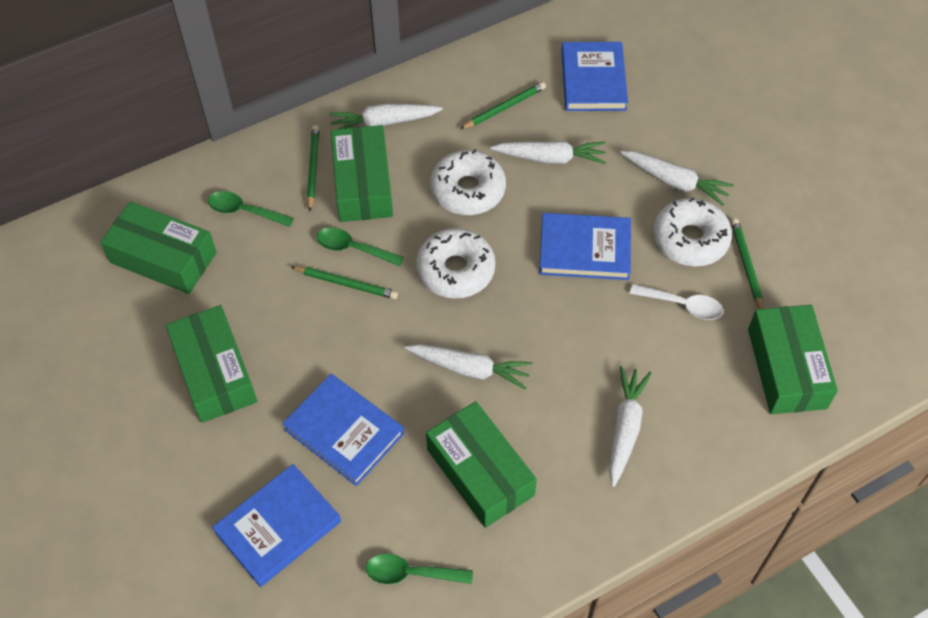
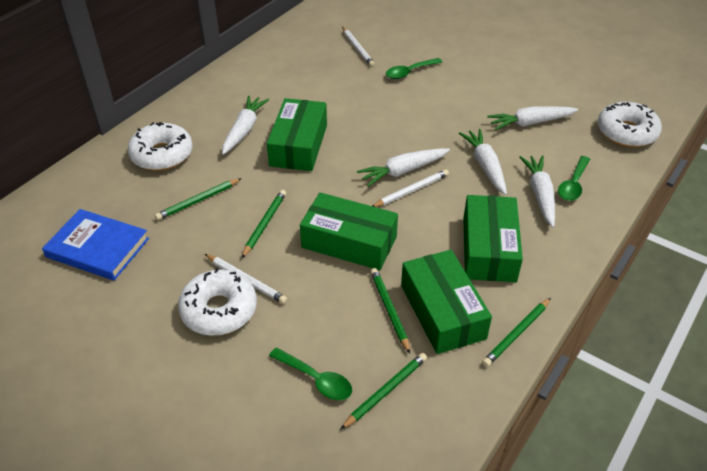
blue book: [212,464,341,587] [282,374,404,486] [539,213,631,280] [561,42,628,111] = 4 -> [42,209,149,280] = 1
green box: [100,202,217,294] [166,305,257,423] [331,125,393,222] [426,401,537,528] [748,305,838,414] = 5 -> [267,98,327,171] [300,192,398,270] [401,250,492,354] [463,195,523,282] = 4
green pencil: [291,266,398,299] [307,125,319,212] [460,82,546,129] [731,218,764,309] = 4 -> [155,178,242,220] [242,190,286,258] [340,353,427,430] [370,268,410,354] [482,298,551,367] = 5
white pencil: none = 0 -> [205,254,287,304] [342,27,375,67] [372,169,449,207] = 3
white spoon: [630,284,723,320] = 1 -> none = 0

